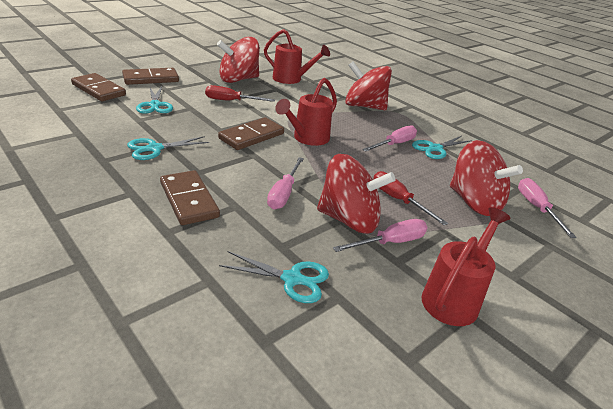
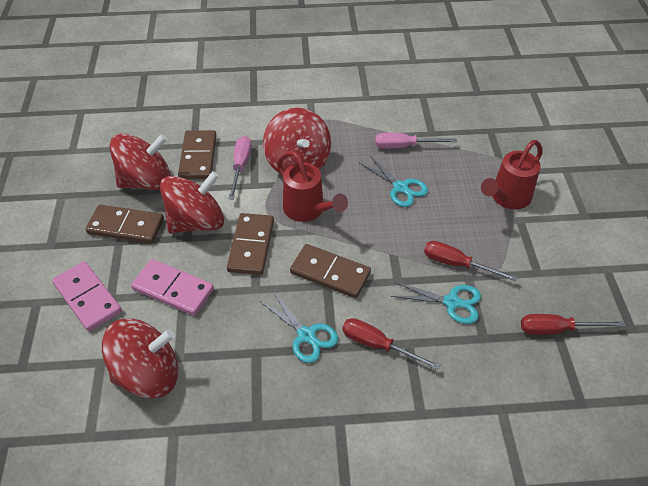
pink domino: none = 0 -> [52,261,122,331] [131,259,214,316] = 2
pink screwdriver: [267,157,304,210] [333,219,428,252] [362,125,417,152] [518,178,576,238] = 4 -> [228,136,252,200] [375,133,457,149] = 2
red screwdriver: [205,85,275,102] [373,171,448,226] = 2 -> [342,318,440,370] [424,241,518,281] [521,314,625,335] = 3
red watering can: [264,29,330,84] [275,78,337,146] [421,207,511,326] = 3 -> [277,151,348,222] [481,140,542,209] = 2
turquoise scissors: [127,136,209,160] [136,86,173,114] [219,251,329,303] [412,136,472,159] = 4 -> [260,291,338,363] [360,155,428,207] [391,282,481,324] = 3

